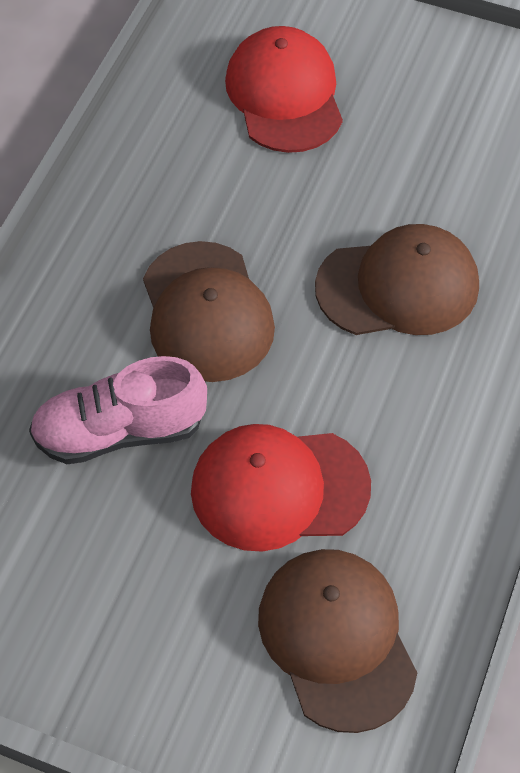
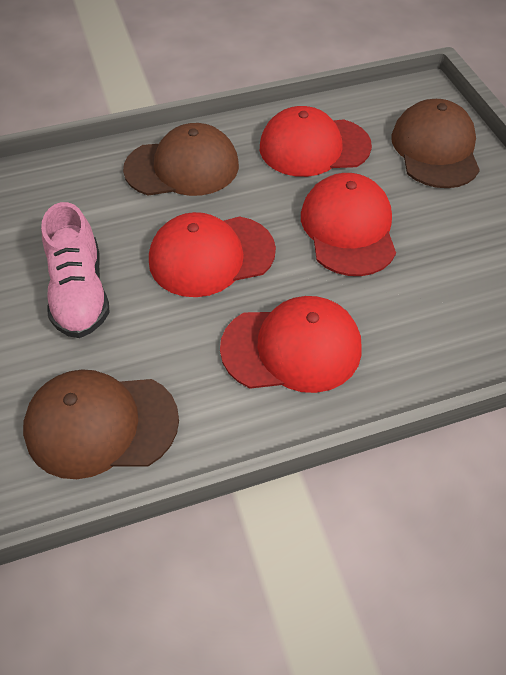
red cap: [191,424,371,552] [225,26,343,153] = 2 -> [149,212,276,297] [220,296,362,393] [260,106,372,177] [301,173,396,276] = 4

